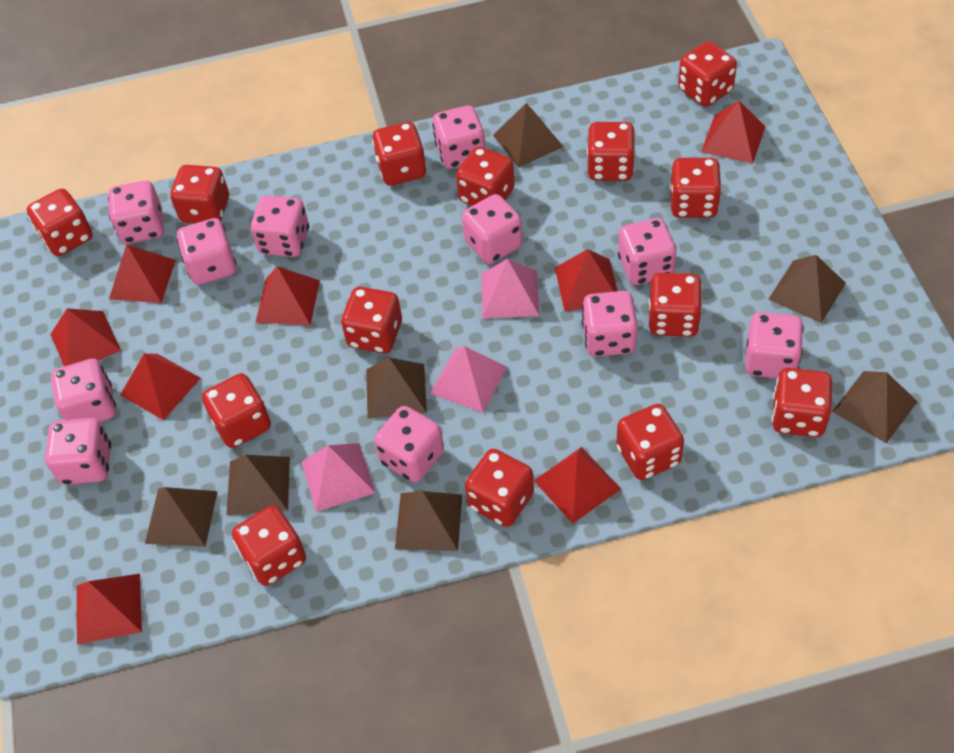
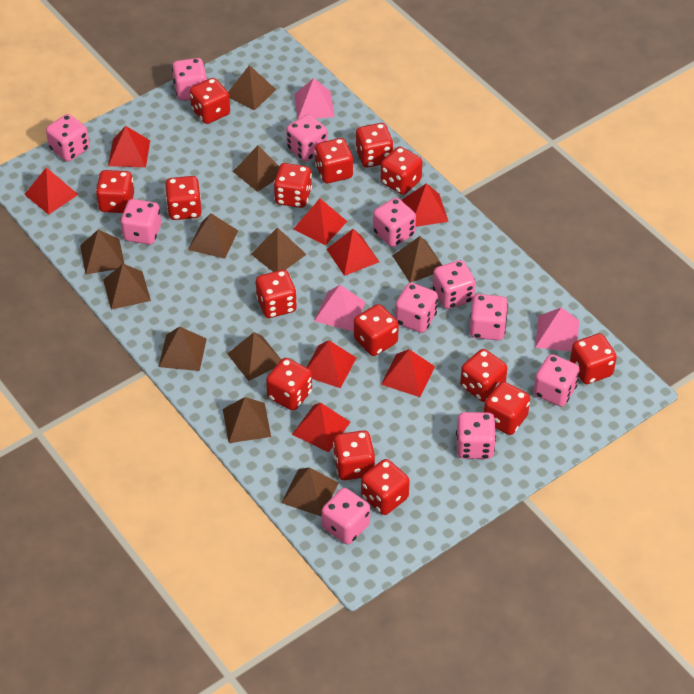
brown pyramid: [145,487,218,547] [227,455,290,515] [366,358,427,419] [395,491,462,551] [493,103,563,168] [768,255,846,323] [832,371,918,443] = 7 -> [80,230,124,275] [103,264,151,310] [159,326,207,371] [188,213,238,259] [223,397,271,443] [227,332,281,381] [228,65,276,111] [233,145,280,192] [251,227,307,272] [281,467,339,517] [392,236,442,283] = 11
red dice: [27,189,93,256] [170,165,229,223] [202,373,271,448] [232,505,306,586] [341,287,402,353] [372,122,427,185] [456,147,515,206] [465,449,534,527] [587,122,635,181] [617,404,684,480] [649,273,703,337] [670,158,722,218] [678,41,737,107] [772,368,832,437] = 14 -> [96,170,134,213] [165,176,202,220] [190,78,230,124] [256,270,297,318] [266,358,312,410] [274,163,312,208] [315,138,353,183] [333,430,375,480] [354,304,399,356] [355,123,393,168] [361,459,410,515] [381,147,422,195] [460,349,507,402] [484,381,530,435] [570,333,617,384] = 15

